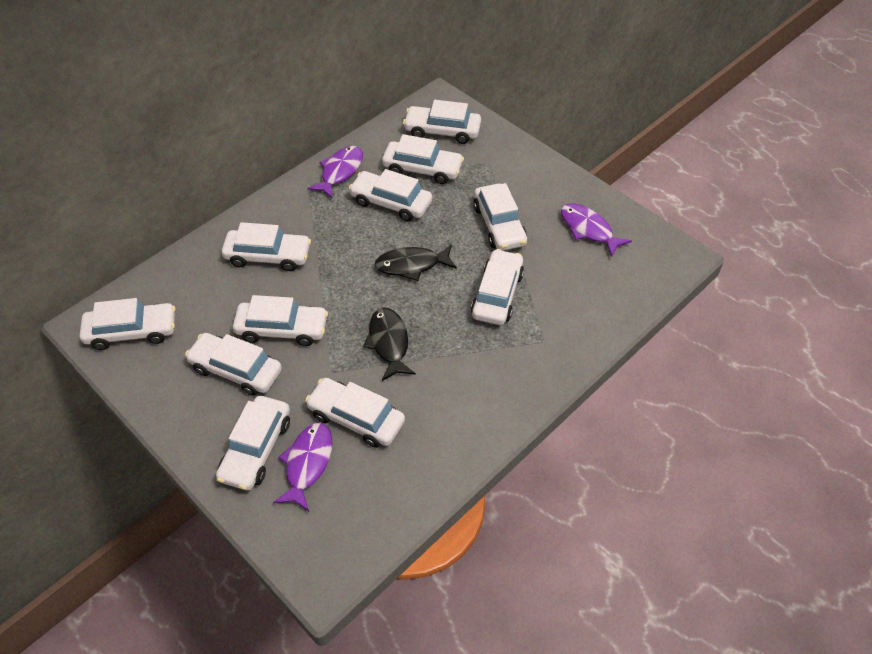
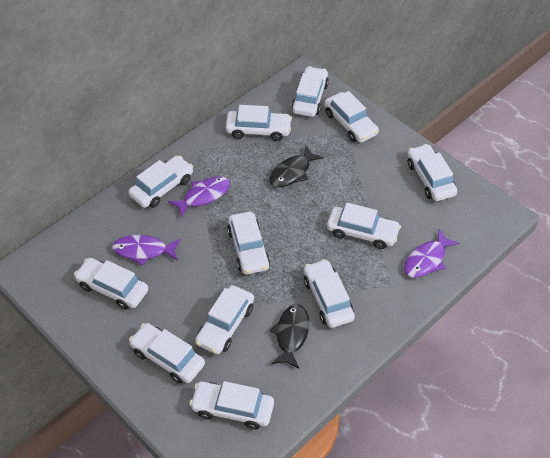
white car: [80,298,175,350] [185,333,282,396] [216,396,290,491] [222,222,311,271] [233,295,328,346] [305,378,405,448] [349,169,432,222] [382,134,464,184] [403,100,481,144] [471,249,524,325] [473,183,527,251] = 11 -> [74,258,148,310] [128,155,193,208] [129,323,205,384] [189,381,274,430] [195,285,254,354] [226,105,292,141] [227,212,270,274] [291,66,329,117] [304,259,355,328] [324,91,379,143] [327,203,401,249] [408,144,457,201] = 12

